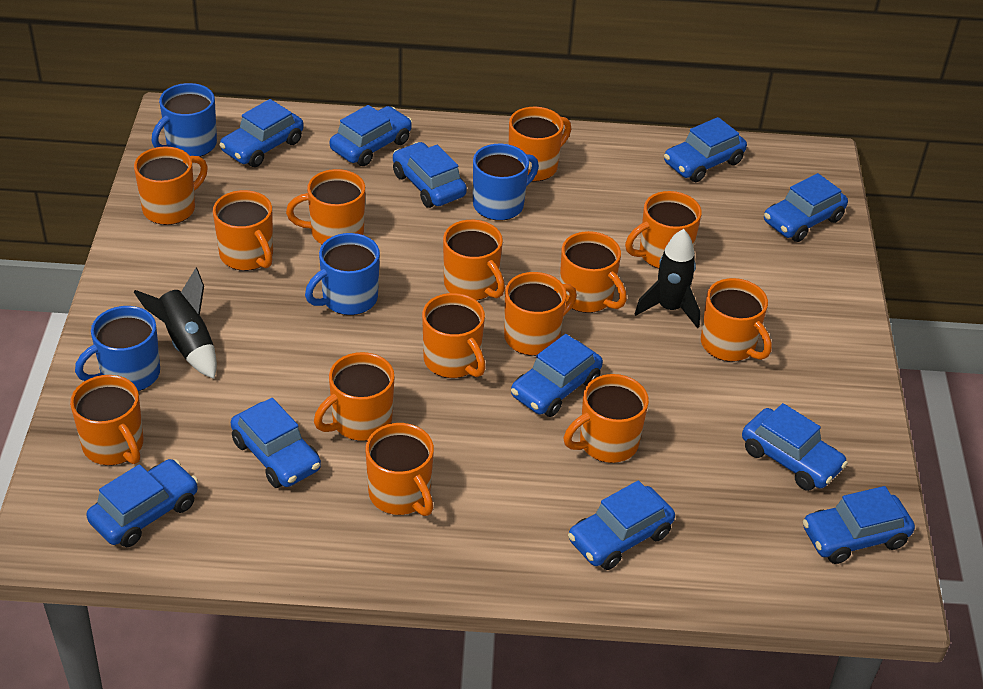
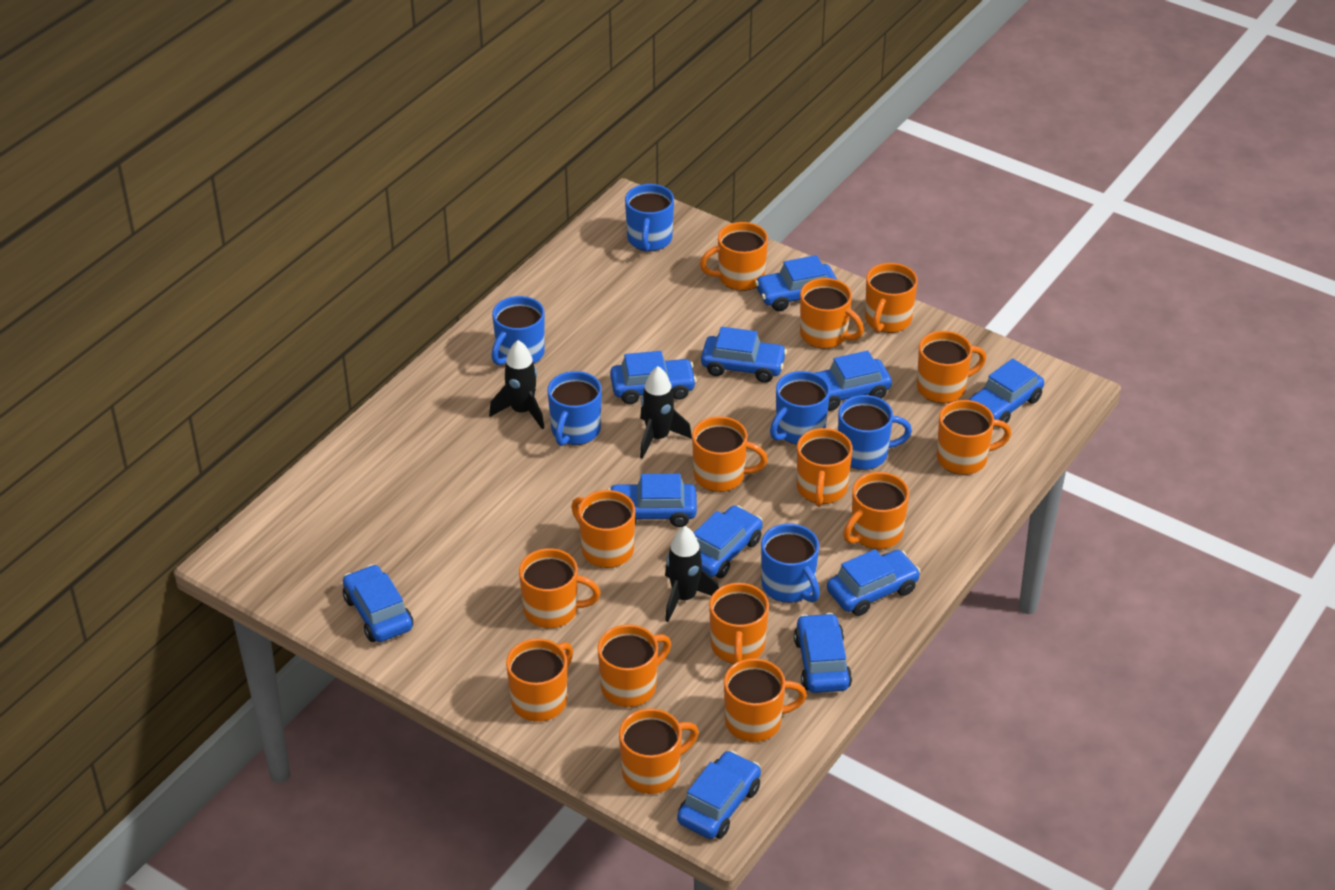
black rocket: [134,268,217,379] [635,229,700,328] = 2 -> [489,340,544,429] [640,366,692,459] [665,526,719,622] = 3
blue mug: [75,306,160,391] [152,83,217,157] [305,233,380,315] [473,144,539,221] = 4 -> [491,296,545,365] [548,371,602,446] [625,184,674,252] [761,524,820,603] [770,371,830,445] [838,395,912,470] = 6
orange mug: [70,375,144,465] [134,146,208,225] [213,190,273,271] [286,169,365,244] [314,352,395,441] [366,423,434,516] [422,293,486,378] [443,220,505,300] [504,272,577,356] [509,107,571,181] [560,231,627,313] [564,374,649,463] [625,191,702,269] [701,278,772,362] = 14 -> [506,638,573,722] [519,548,601,628] [571,490,635,568] [597,624,671,707] [619,708,699,794] [692,416,768,492] [700,222,768,291] [709,583,769,664] [724,658,807,742] [797,428,853,507] [800,278,864,349] [843,472,909,549] [865,263,918,333] [917,331,986,403] [937,400,1011,475] = 15

